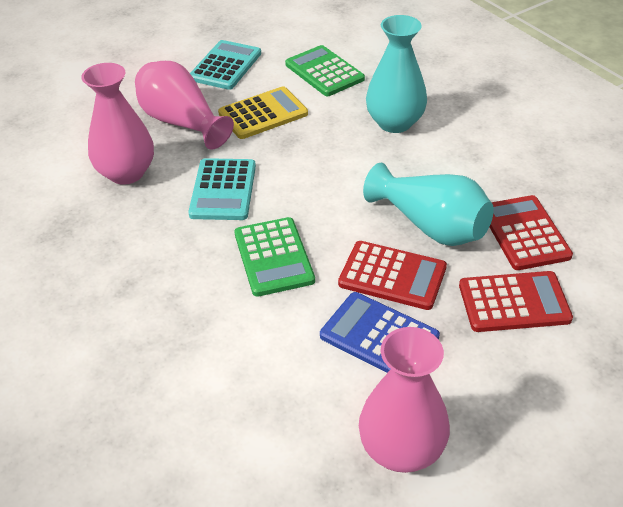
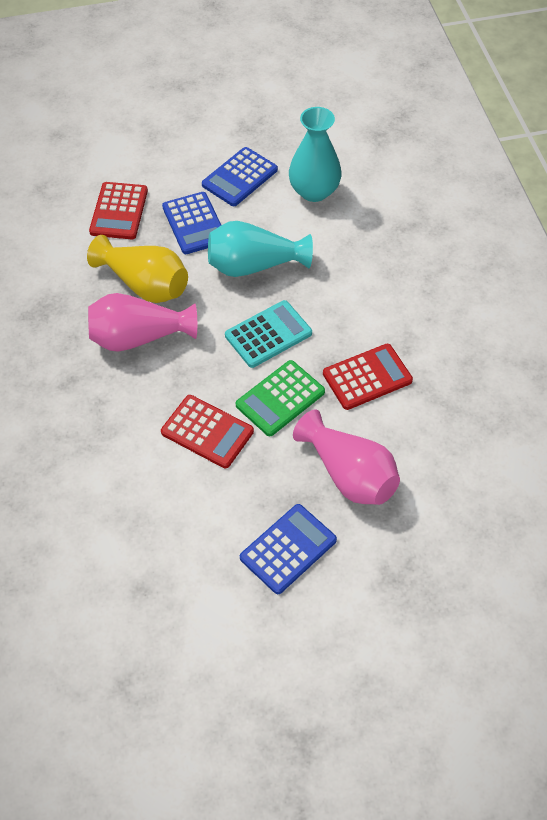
blue calculator: [320,292,440,373] = 1 -> [162,192,221,254] [202,147,278,206] [240,504,337,594] = 3
green calculator: [234,217,315,297] [285,45,365,96] = 2 -> [236,360,325,436] = 1
pink vase: [82,63,154,185] [135,61,234,150] [359,327,450,473] = 3 -> [88,293,197,352] [293,409,400,505] = 2
turquoise calculator: [188,158,256,220] [190,40,261,90] = 2 -> [225,300,312,368] = 1
yellow calculator: [218,86,308,139] = 1 -> none = 0
yellow vase: none = 0 -> [87,235,188,303] = 1

